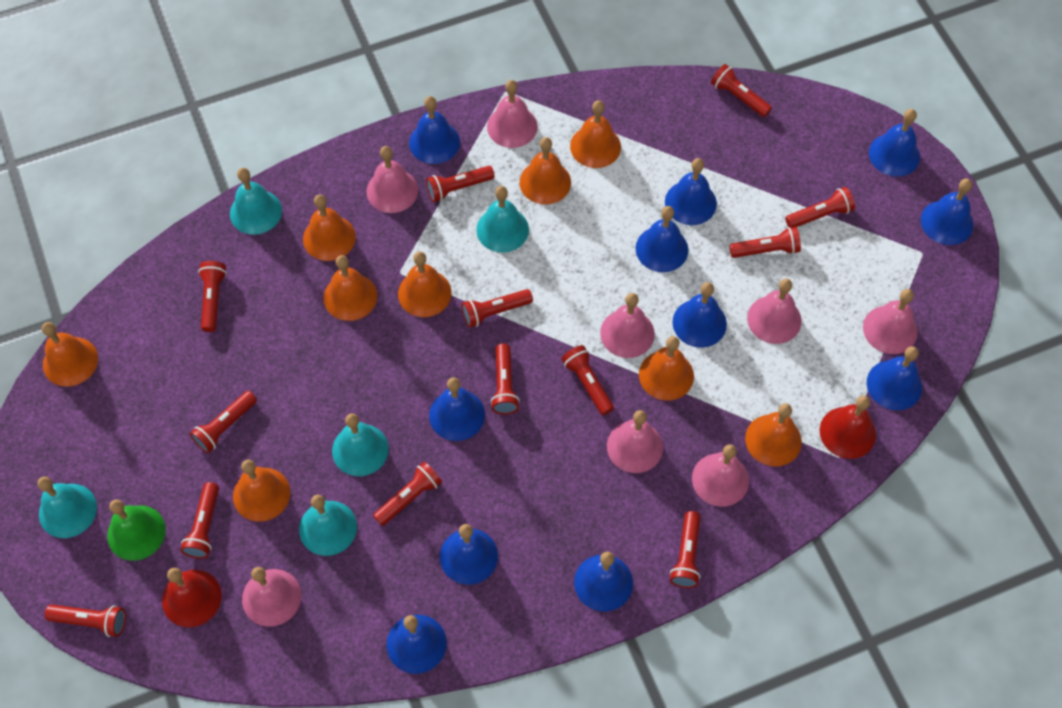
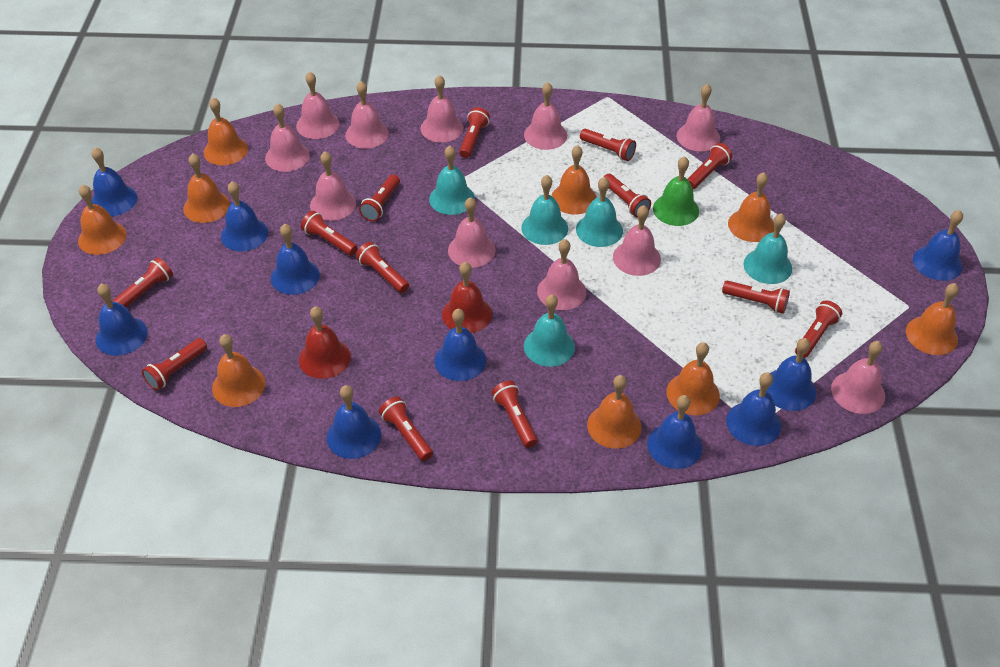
blue bell: [387,615,447,674] [409,96,460,164] [429,377,485,441] [440,524,498,585] [574,552,633,612] [636,206,688,272] [665,158,717,225] [673,282,727,348] [867,346,922,411] [869,109,920,177] [921,178,973,245] = 11 -> [92,147,137,216] [96,284,148,356] [221,181,268,251] [271,224,320,295] [326,385,381,459] [434,309,486,381] [647,395,702,469] [726,372,781,446] [767,338,816,411] [913,210,963,281] = 10
pink bell: [242,567,301,627] [366,146,418,213] [487,80,538,148] [600,293,655,358] [607,410,663,473] [692,444,749,507] [747,279,801,344] [863,289,918,354] = 8 -> [265,103,310,172] [296,72,339,139] [310,151,356,221] [345,81,389,149] [420,75,464,143] [448,197,496,268] [524,82,567,150] [537,239,586,310] [613,205,661,276] [677,84,720,151] [831,341,885,414] = 11

